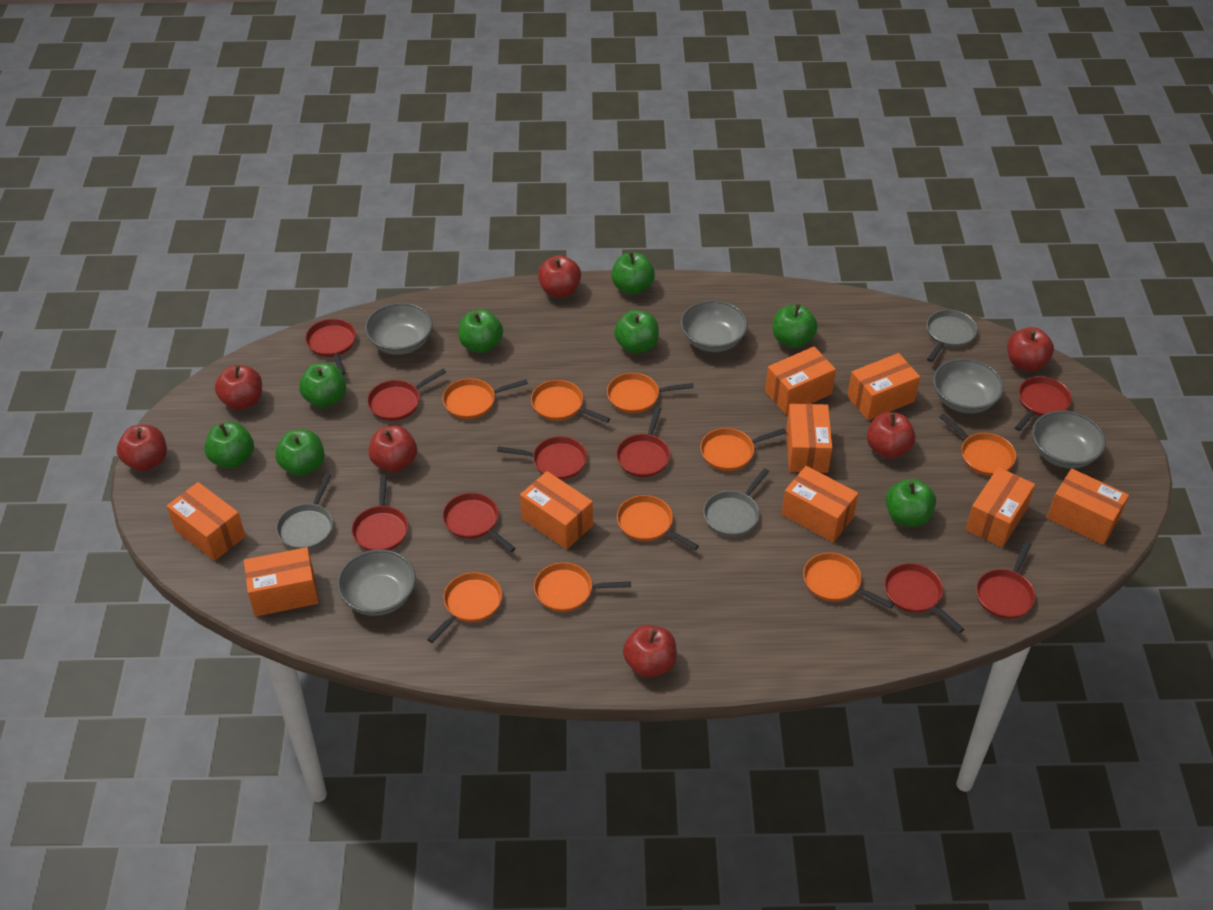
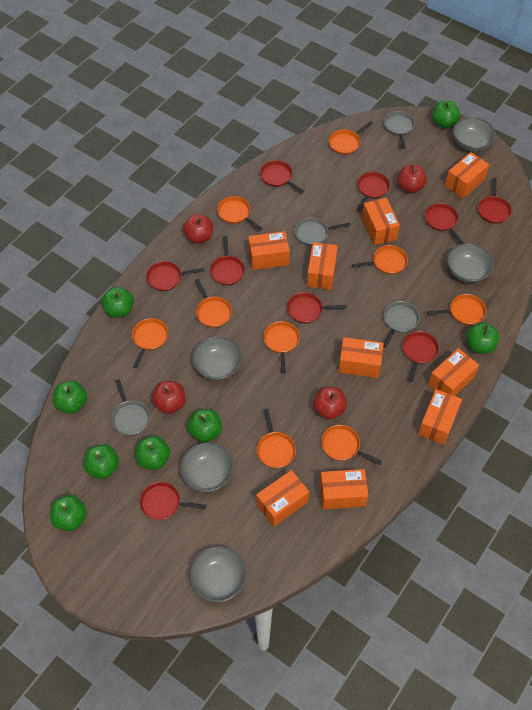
grey pan: [276,474,333,550] [703,468,769,537] [927,310,977,362] = 3 -> [111,379,150,436] [294,217,351,246] [383,301,420,348] [384,111,415,149] = 4
red apple: [117,425,167,471] [215,365,262,410] [368,426,417,472] [538,255,581,297] [623,625,677,678] [867,412,916,459] [1007,327,1054,371] = 7 -> [152,381,186,414] [183,214,213,244] [313,387,347,420] [397,164,427,193] = 4

